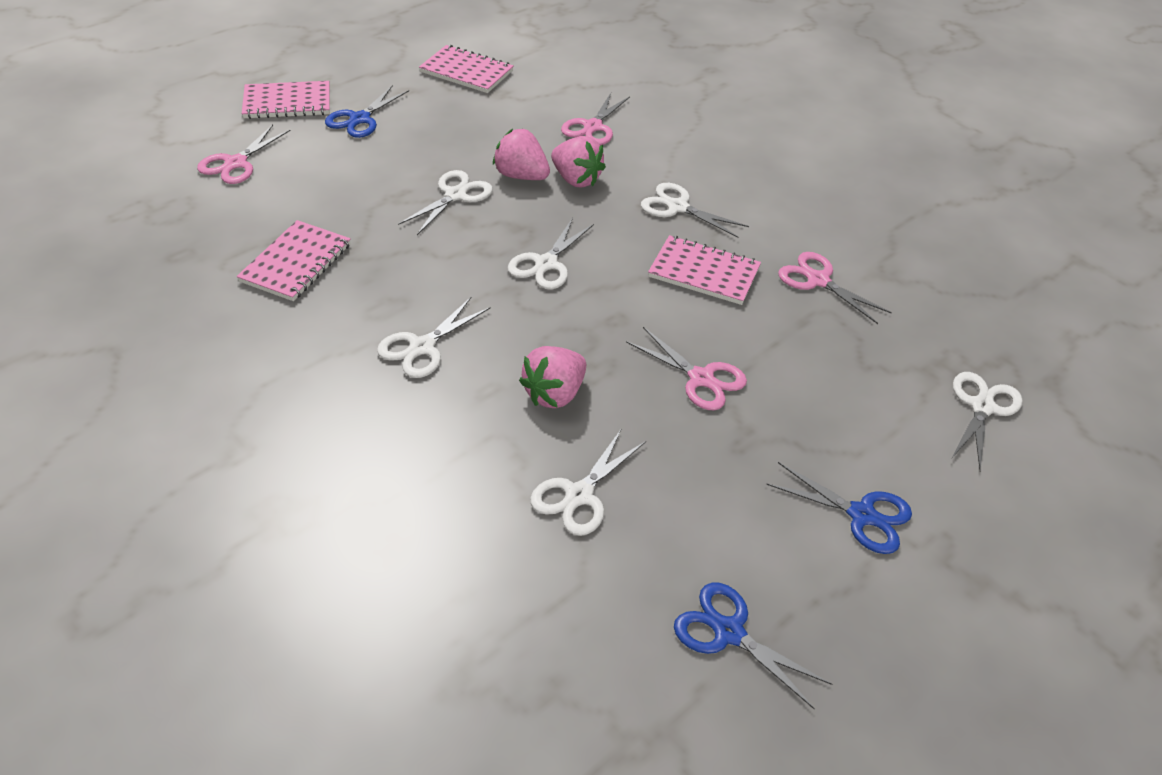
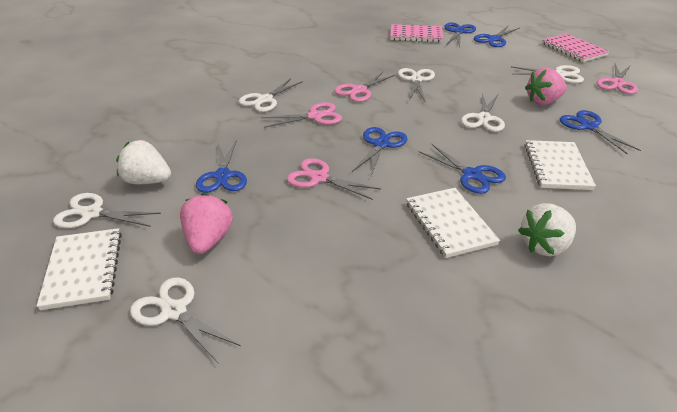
blue scissors: [325,85,409,138] [674,582,832,710] [766,462,912,554] = 3 -> [196,140,247,193] [352,127,407,176] [419,144,506,194] [444,23,476,47] [474,26,520,47] [560,110,641,154] = 6
pink notebook: [237,220,351,301] [242,81,330,119] [419,45,514,93] [648,235,761,305] = 4 -> [390,24,443,42] [542,33,610,62] = 2
pink strawberry: [493,129,550,180] [519,346,586,408] [551,136,606,188] = 3 -> [180,193,233,254] [525,68,567,105] = 2
white notebook: none = 0 -> [37,228,122,310] [406,188,500,258] [524,140,596,190] = 3
white strawberry: none = 0 -> [116,140,171,184] [518,203,576,256] = 2

